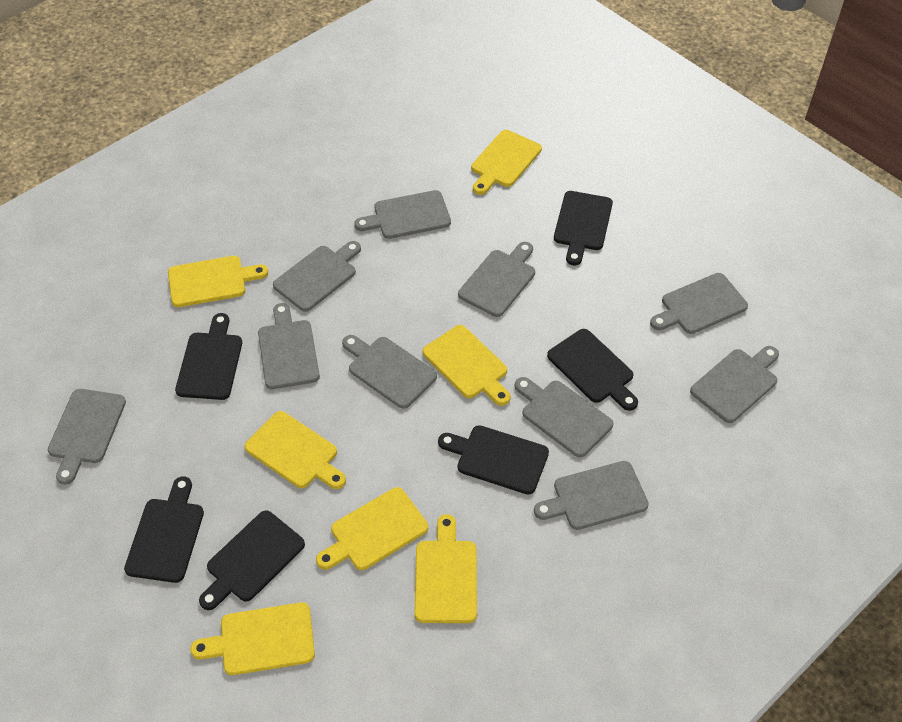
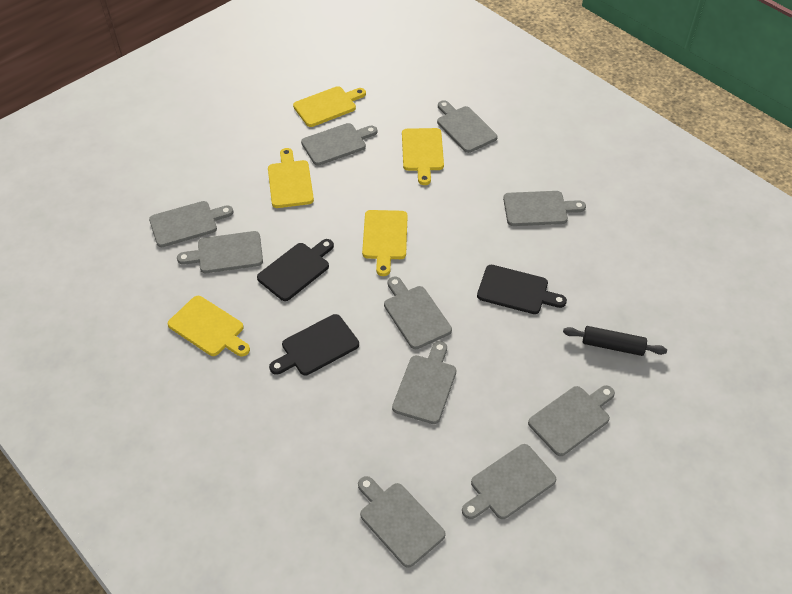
black cutting board: [124,476,204,583] [175,313,242,400] [199,510,305,610] [438,425,549,495] [547,329,638,411] [554,191,613,265] = 6 -> [257,239,334,301] [269,314,359,375] [477,265,567,314] = 3
black rolling pin: none = 0 -> [563,326,667,356] = 1
yellow cutting board: [168,256,268,307] [190,602,315,675] [244,411,346,489] [316,487,428,570] [414,514,477,623] [422,325,511,406] [471,130,542,195] = 7 -> [168,296,250,357] [268,148,314,208] [293,86,366,127] [362,210,408,276] [402,128,444,185] = 5

